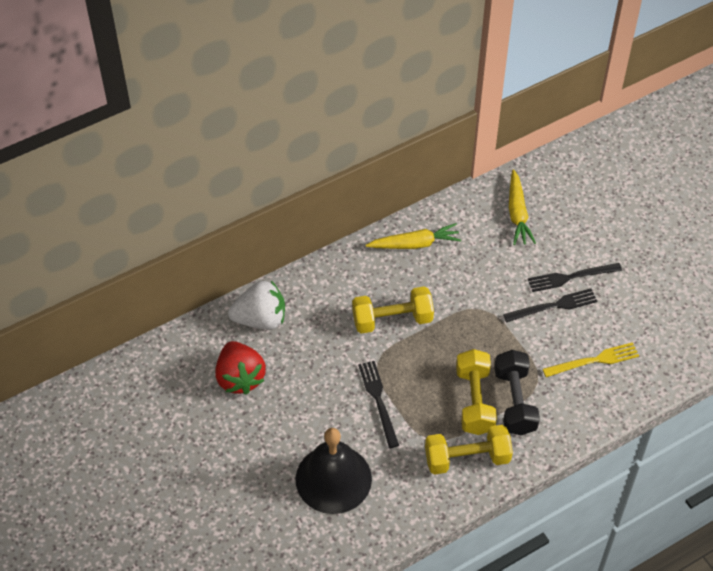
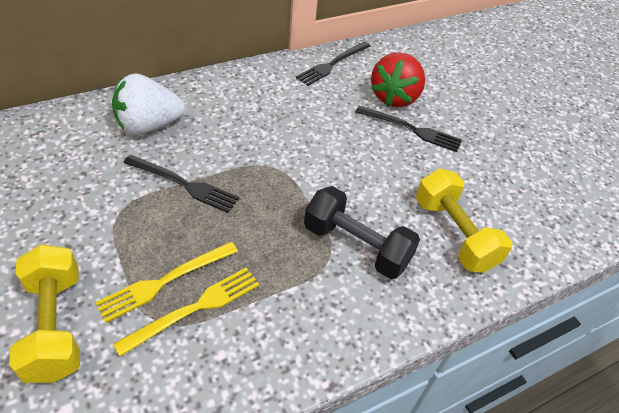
black bell: [296,428,372,514] = 1 -> none = 0
yellow carrot: [366,223,461,249] [509,169,536,245] = 2 -> none = 0
yellow dumbbell: [352,286,434,334] [425,425,513,475] [456,349,497,435] = 3 -> [9,244,80,383] [416,168,513,272] = 2
yellow fork: [543,342,639,377] = 1 -> [95,242,238,323] [113,268,259,357] = 2

